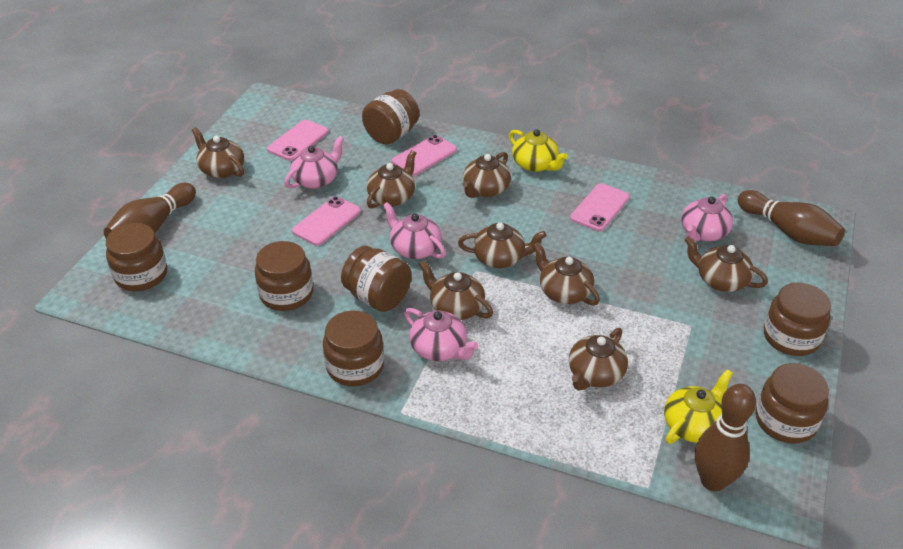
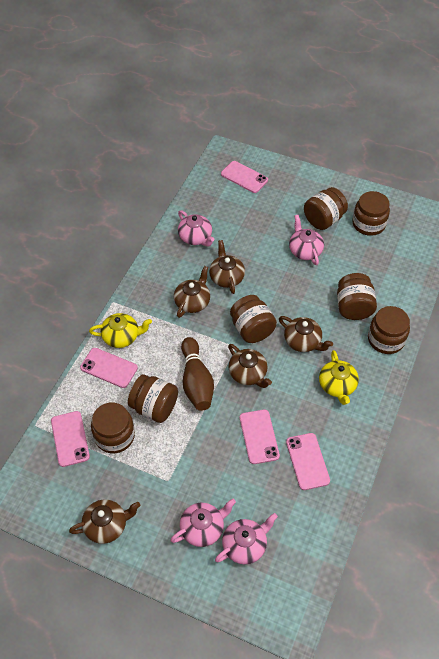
brown bowling pin: [104,183,196,238] [695,384,756,491] [738,190,845,246] = 3 -> [181,337,214,411] = 1
brown teapot: [192,127,244,178] [367,150,416,209] [419,260,493,320] [458,222,546,268] [462,152,511,198] [533,242,600,305] [569,328,628,391] [685,236,768,292] = 8 -> [69,500,140,544] [174,266,210,318] [209,240,245,294] [228,344,272,388] [279,316,333,352] = 5
pink phone: [267,120,328,161] [292,196,361,246] [392,135,457,176] [570,183,630,231] = 4 -> [51,411,90,467] [80,348,138,388] [221,161,268,193] [240,409,280,464] [286,433,330,490] = 5

